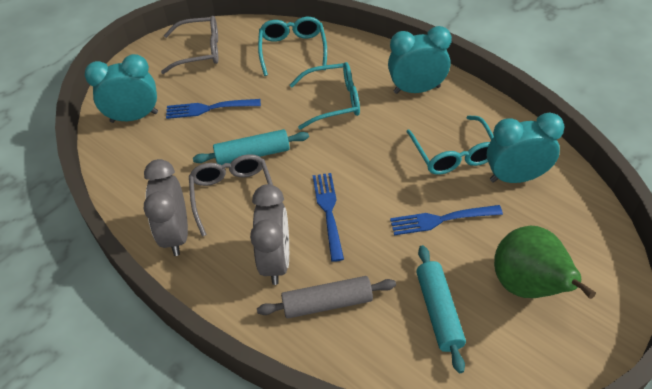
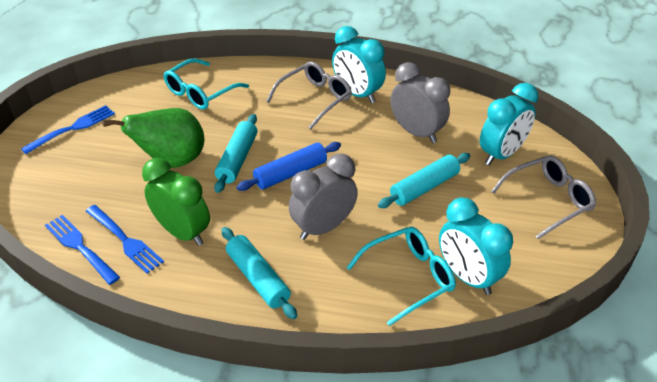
blue rolling pin: none = 0 -> [237,142,341,191] = 1
green clock: none = 0 -> [142,158,210,246] = 1
grey rolling pin: [257,276,396,318] = 1 -> none = 0
turquoise glasses: [258,17,327,76] [290,62,360,129] [406,115,494,175] = 3 -> [163,59,249,110] [346,227,456,326] = 2
turquoise rolling pin: [193,129,309,165] [416,245,466,373] = 2 -> [214,114,257,193] [222,227,297,319] [378,153,470,208] = 3

